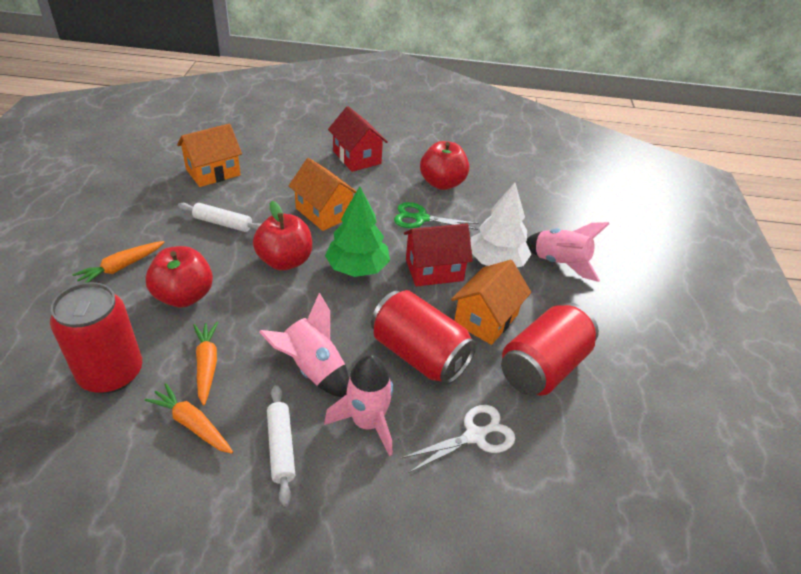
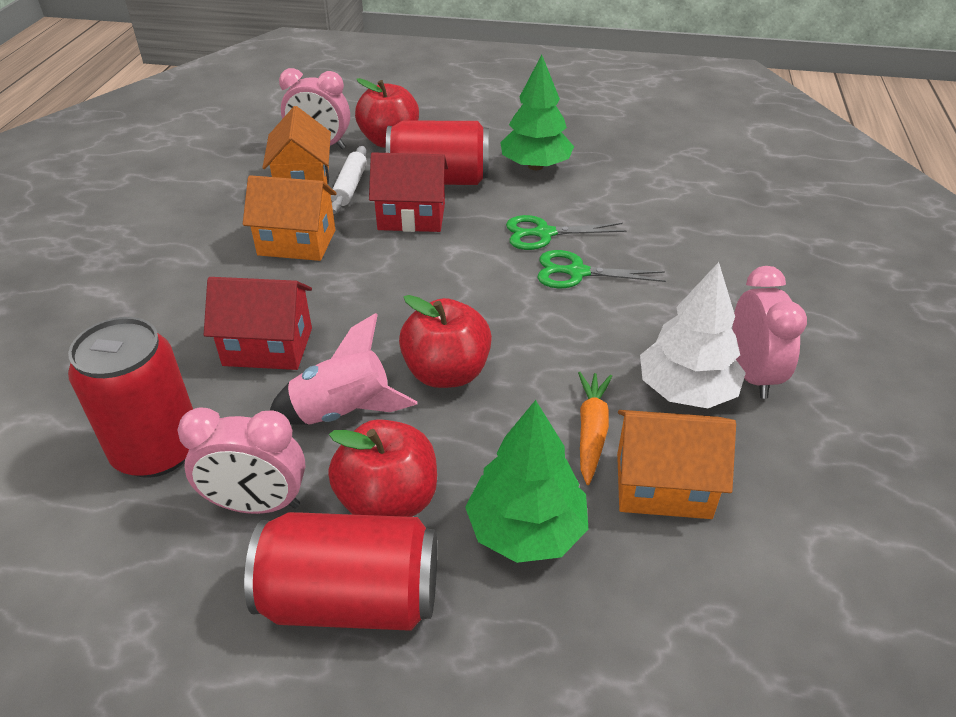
green scissors: [394,202,479,230] = 1 -> [506,215,626,250] [537,250,666,288] = 2
green tree: [325,186,390,277] = 1 -> [465,400,588,563] [500,55,574,170] = 2
orange carrot: [72,241,164,283] [144,383,233,454] [193,322,218,406] = 3 -> [578,372,612,485] = 1
pink clock: none = 0 -> [177,407,306,514] [279,68,350,149] [732,266,807,399] = 3
pink rocket: [259,293,349,397] [324,355,393,456] [526,222,609,282] = 3 -> [270,313,417,424] = 1
white rolling pin: [178,203,261,232] [267,385,295,507] = 2 -> [331,146,367,214] = 1
white scissors: [401,405,515,473] = 1 -> none = 0

